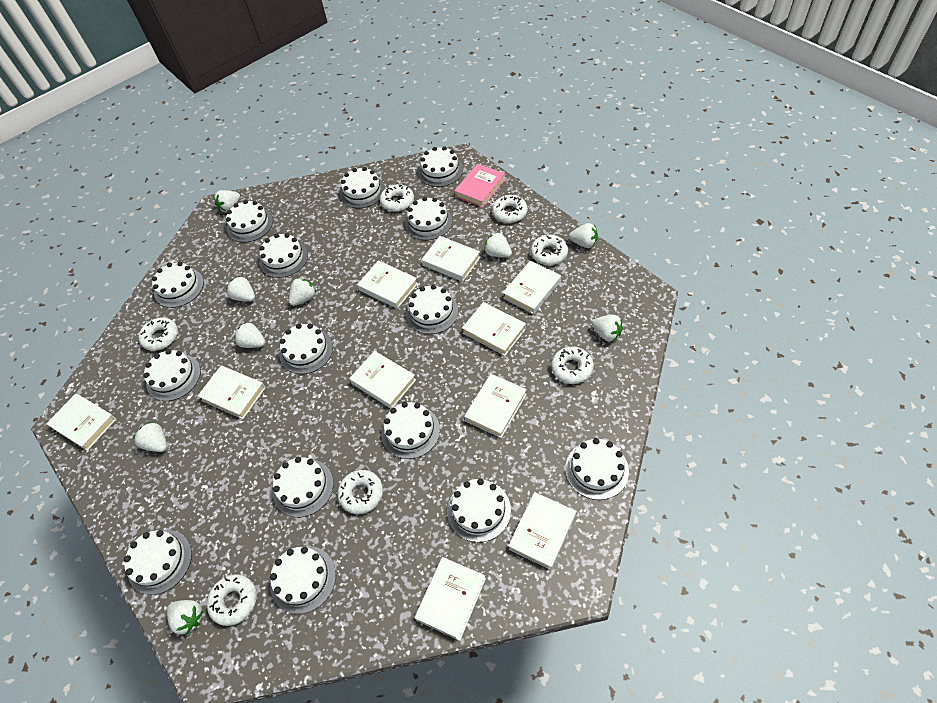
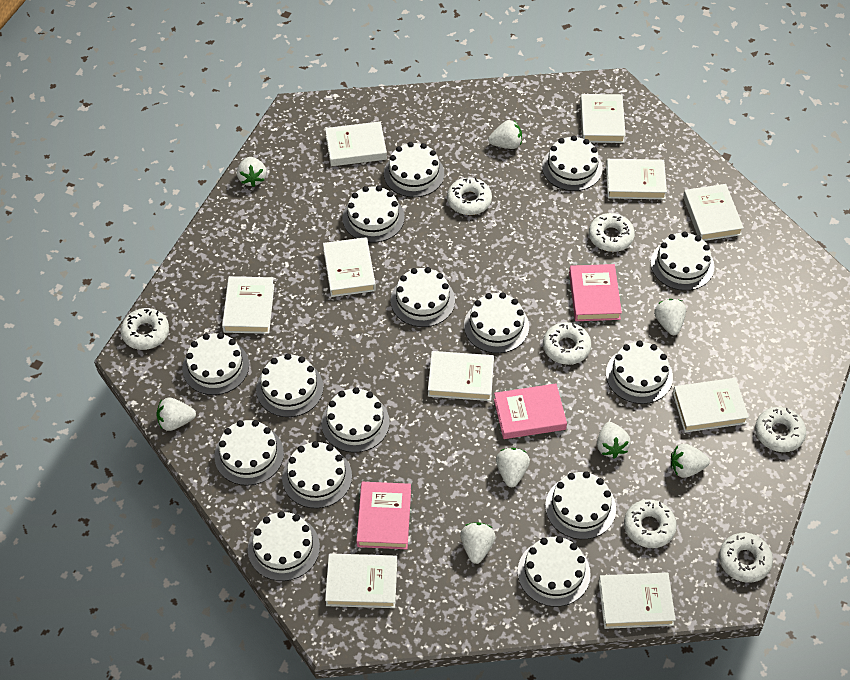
pink book: [454,164,505,208] = 1 -> [356,482,411,549] [494,384,567,439] [569,264,622,321] = 3
white strawberry: [133,422,167,452] [167,600,203,635] [214,190,240,212] [226,276,255,302] [234,322,265,348] [289,278,316,306] [484,232,512,257] [569,223,598,248] [592,315,623,341] = 9 -> [156,398,196,431] [237,157,267,187] [460,522,496,564] [488,120,522,149] [496,448,530,487] [597,422,631,458] [654,299,686,335] [671,444,710,478] = 8

